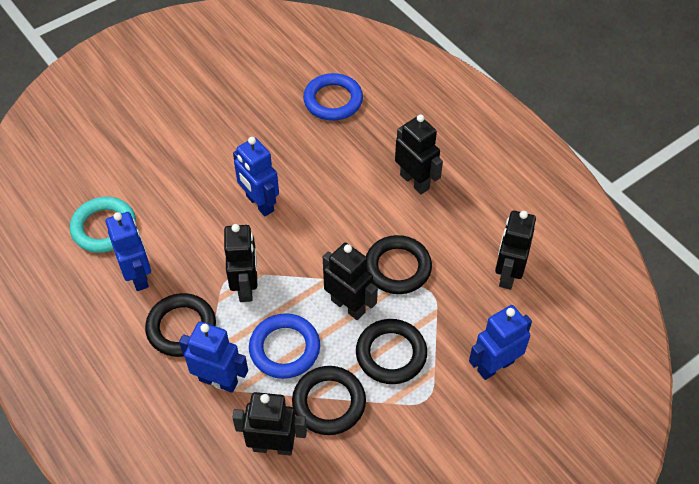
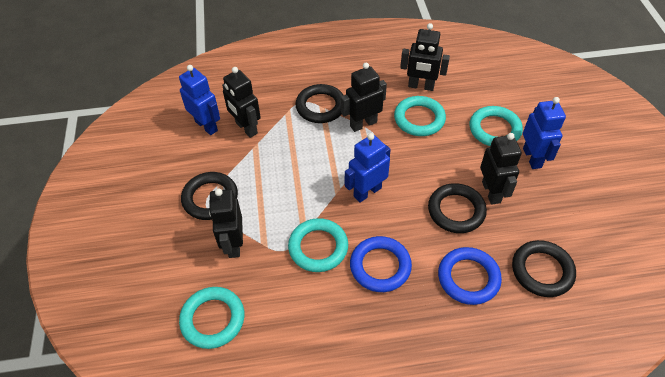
blue robot: [106,212,151,291] [179,321,248,393] [233,137,279,216] [469,305,532,380] = 4 -> [179,65,220,135] [345,133,391,203] [523,97,566,169] = 3
turquoise ring: [70,197,136,253] = 1 -> [179,287,244,349] [288,218,348,272] [394,96,446,136] [470,106,523,146] = 4

